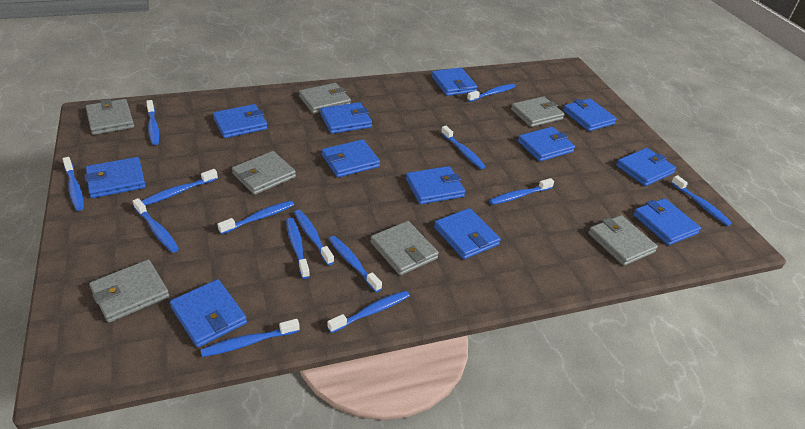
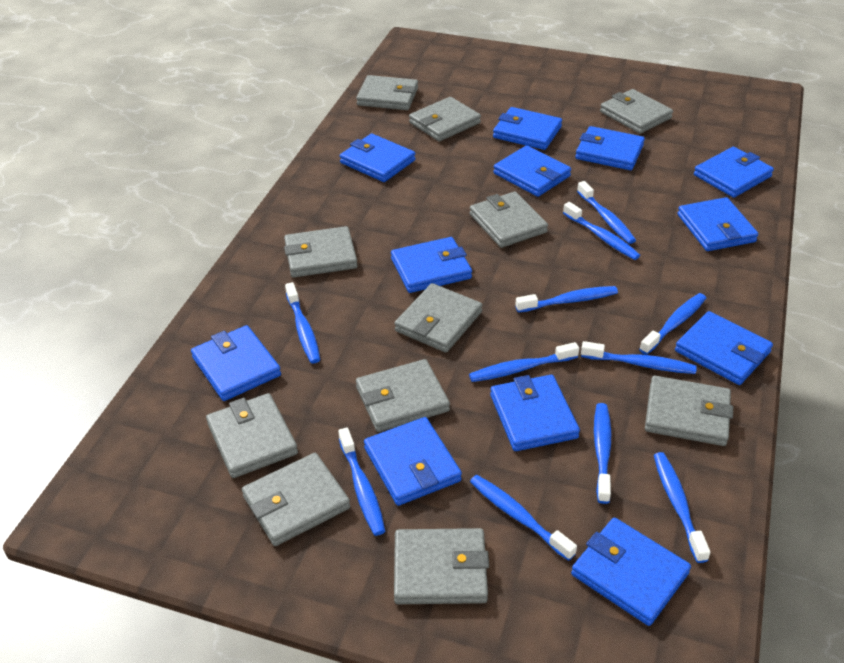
blue toothbrush: [63,157,84,211] [133,198,179,253] [142,169,218,206] [146,100,159,145] [200,319,300,357] [217,200,294,234] [286,218,310,279] [294,210,334,265] [327,290,410,333] [329,236,382,292] [441,126,486,169] [467,84,516,102] [489,178,554,205] [671,175,732,226] = 14 -> [285,282,320,363] [338,427,385,536] [469,342,579,382] [470,475,577,561] [515,286,618,313] [563,202,640,260] [577,181,636,244] [581,341,697,374] [594,403,611,504] [639,293,706,355] [654,452,711,563] = 11
grey wallet: [86,99,134,135] [89,260,169,323] [232,151,296,195] [299,83,351,114] [370,221,439,275] [511,96,564,127] [588,215,658,266] = 7 -> [206,393,298,478] [242,453,350,546] [284,226,358,278] [356,75,418,110] [356,359,450,432] [394,283,482,353] [394,528,489,604] [409,97,481,142] [470,192,548,248] [600,89,673,134] [645,376,733,446] = 11

